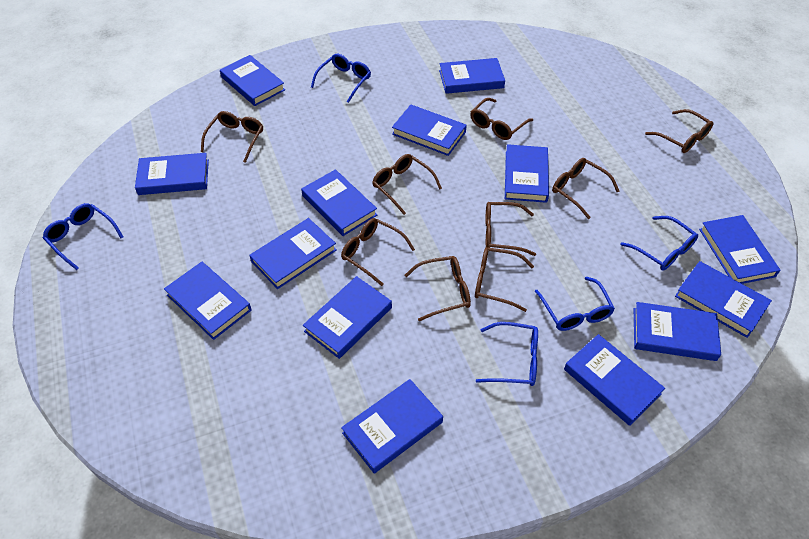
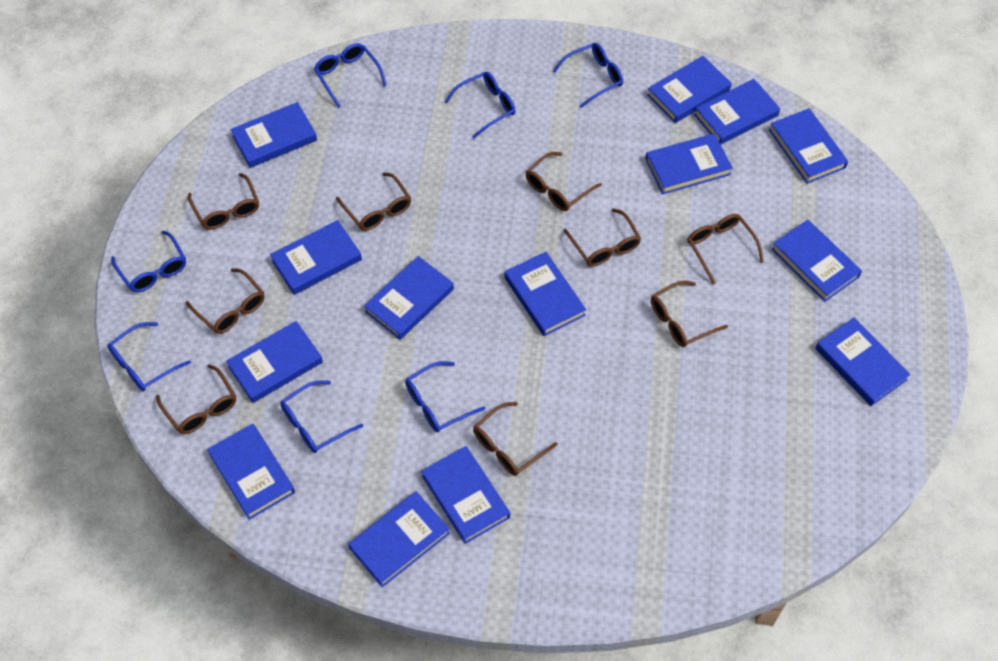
blue glasses: [43,203,123,270] [311,54,371,103] [476,322,538,386] [535,277,615,331] [620,216,698,270] = 5 -> [108,322,191,391] [111,231,186,292] [280,381,363,453] [314,43,387,108] [405,361,485,432] [445,72,515,138] [553,43,623,108] = 7

